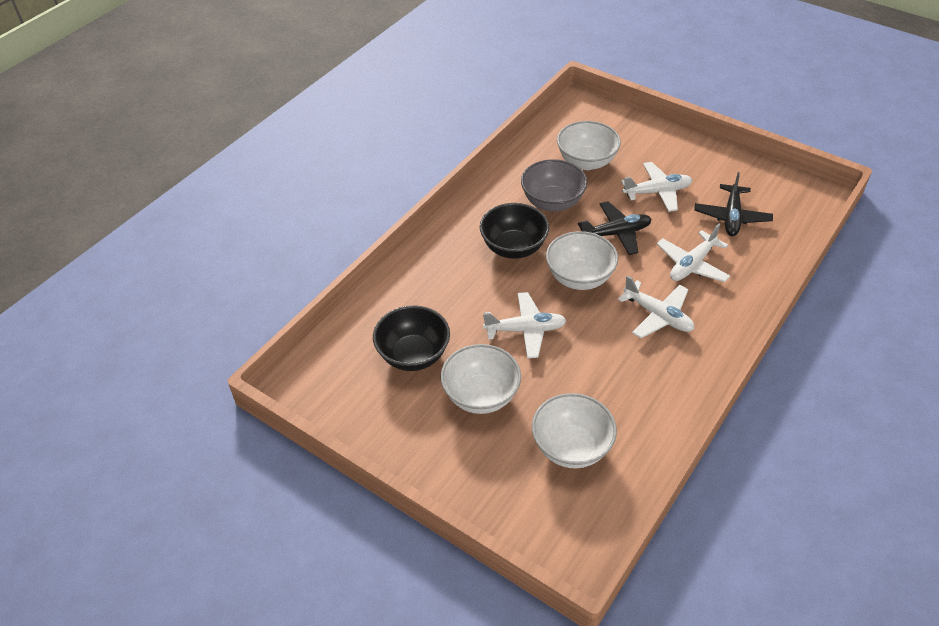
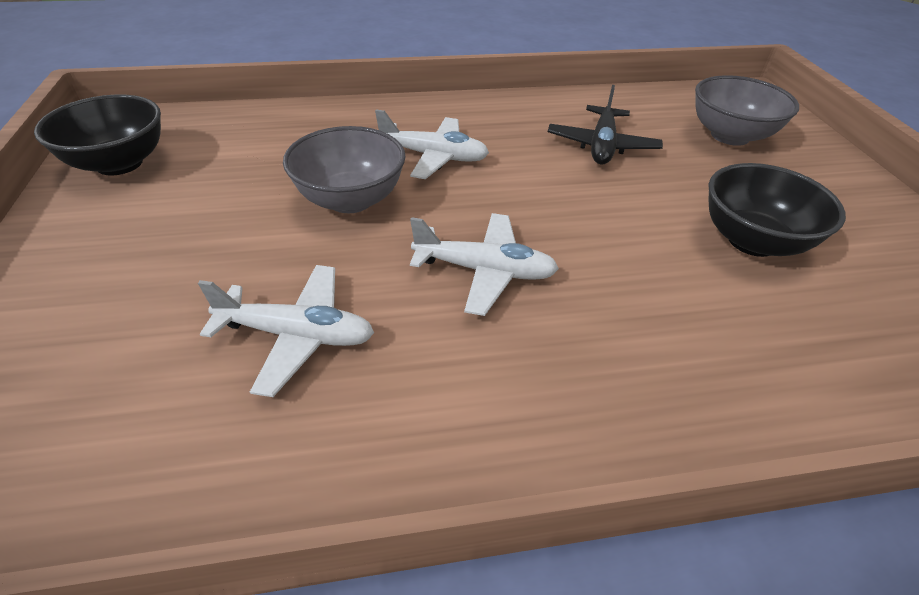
black plane: [578,201,652,255] [694,172,773,236] = 2 -> [548,85,663,165] = 1
grey bowl: [521,159,588,212] = 1 -> [283,126,406,213] [695,75,799,146] = 2
white bowl: [441,344,521,414] [532,393,617,468] [546,231,618,290] [557,121,621,170] = 4 -> none = 0
white plane: [483,292,567,358] [618,275,694,338] [621,162,692,212] [657,224,730,282] = 4 -> [198,265,374,397] [375,109,489,179] [410,213,559,316] = 3

